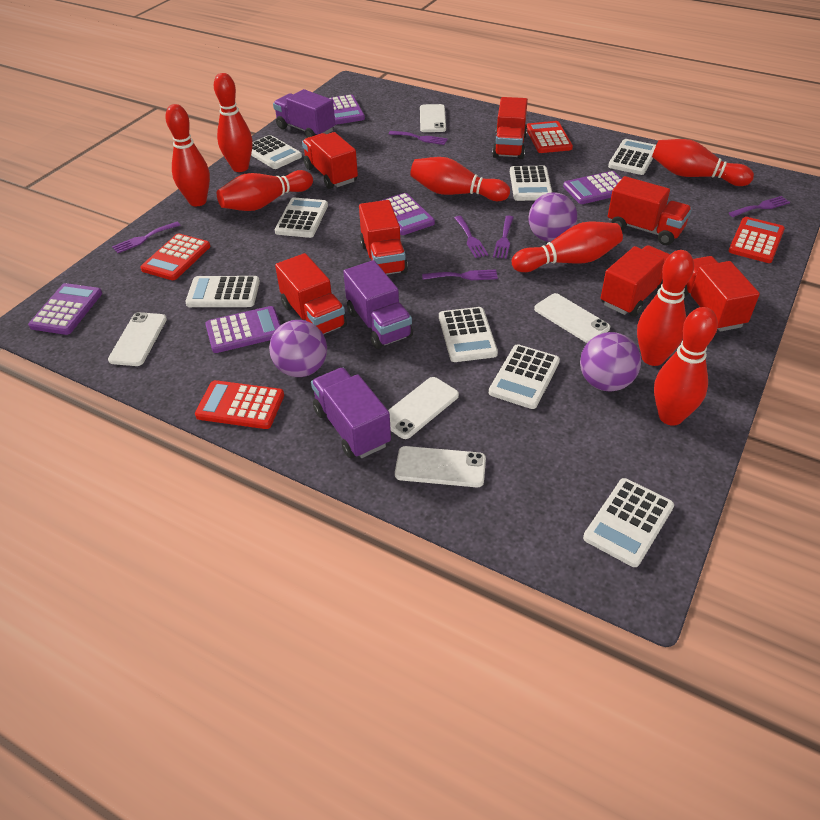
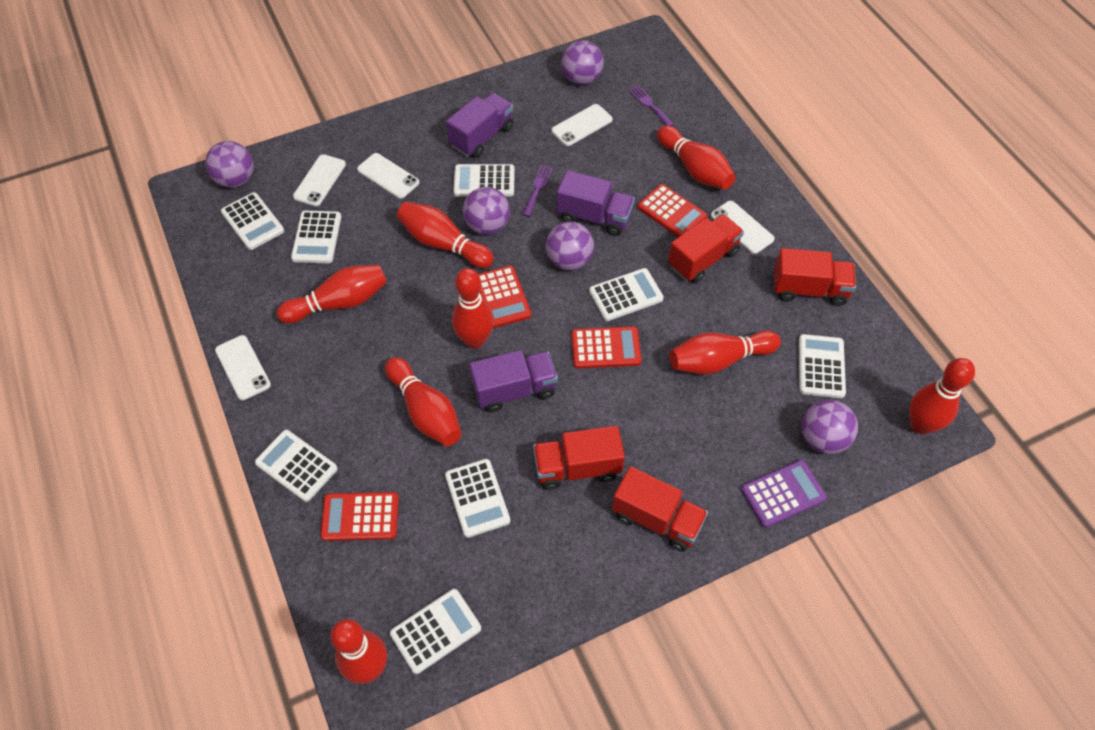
purple ball: [269,320,327,377] [528,192,577,242] [580,332,641,391] = 3 -> [205,141,254,188] [463,187,510,235] [546,222,594,270] [561,40,604,85] [801,400,858,454] = 5
purple calculator: [28,283,102,335] [205,306,281,353] [330,95,365,125] [380,193,435,235] [563,171,622,204] = 5 -> [741,460,827,528] = 1
purple fork: [112,222,180,253] [388,131,448,145] [422,270,498,280] [454,216,488,258] [493,215,514,259] [729,196,790,217] = 6 -> [522,165,553,217] [629,85,674,126] = 2
red truck: [275,253,347,335] [302,132,358,189] [359,200,408,275] [492,97,528,159] [601,245,670,317] [608,176,692,245] [684,256,760,332] = 7 -> [533,426,625,490] [612,466,708,552] [668,214,744,283] [774,248,856,306] = 4

